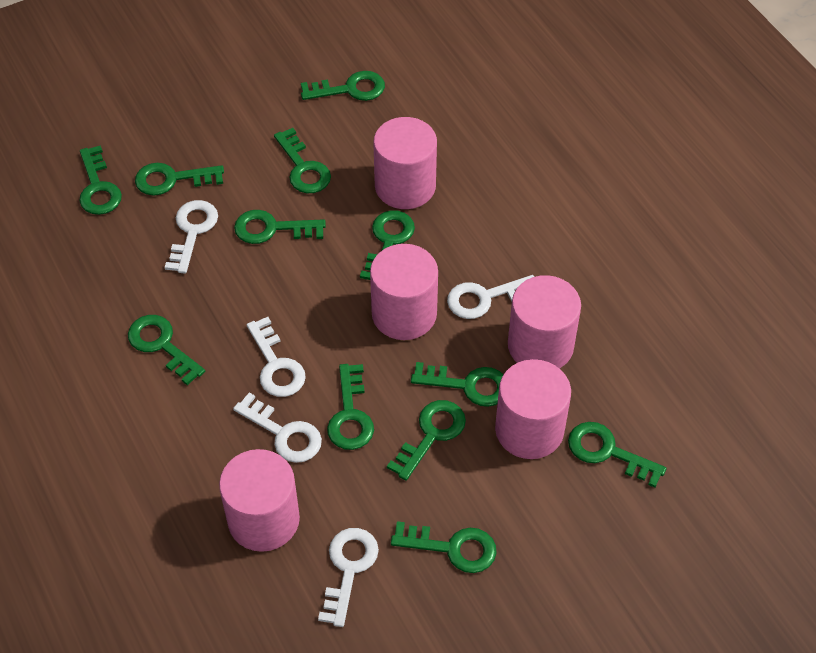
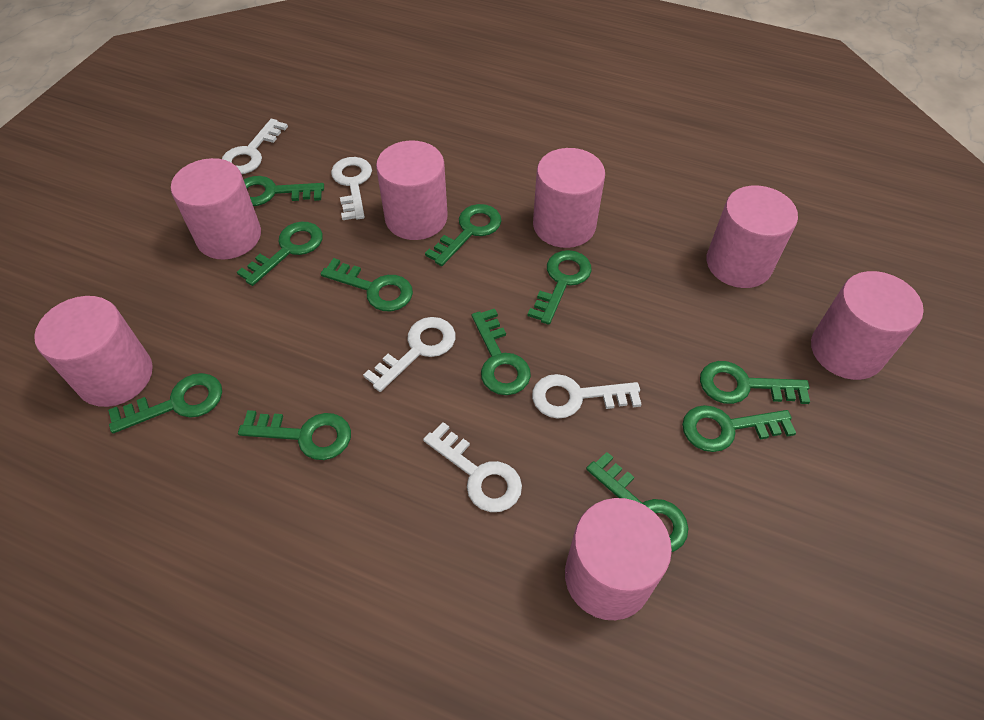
green key: [79,145,122,215] [128,315,205,385] [135,163,224,196] [234,210,326,244] [274,128,331,193] [301,71,385,101] [327,364,374,450] [360,210,415,280] [387,400,466,481] [391,521,497,573] [411,362,503,407] [568,422,667,488] = 12 -> [108,373,222,433] [237,221,323,286] [238,410,351,460] [244,176,324,206] [321,258,413,311] [425,204,501,266] [472,309,531,395] [528,250,592,325] [586,452,689,552] [682,405,796,452] [700,361,810,404] = 11
pink cylinder: [219,449,300,552] [370,244,438,340] [373,117,437,209] [495,359,571,459] [508,275,581,369] = 5 -> [34,296,153,407] [171,158,261,260] [376,141,448,240] [533,148,605,248] [565,498,672,620] [706,185,798,288] [811,271,924,380] = 7

